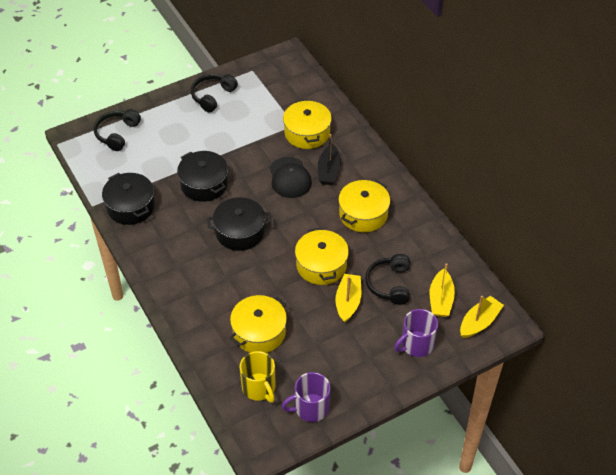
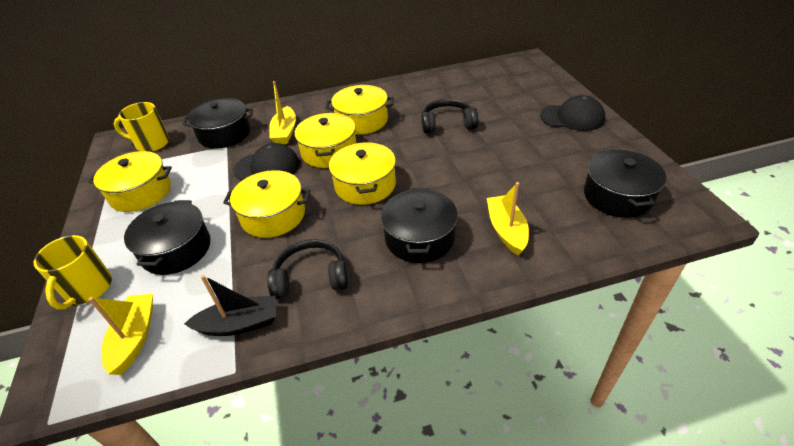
black cap: [270,157,312,198] = 1 -> [233,143,300,181] [540,95,605,131] = 2
black headphones: [94,109,141,151] [191,74,238,113] [365,254,410,305] = 3 -> [267,239,348,299] [422,99,478,134] = 2
black pot: [102,173,155,225] [177,151,228,202] [207,197,271,251] = 3 -> [124,200,210,275] [182,98,253,149] [381,188,458,263] [584,149,666,218] = 4
purple mug: [282,372,330,422] [394,309,438,357] = 2 -> none = 0
yellow mug: [240,351,276,403] = 1 -> [34,235,112,309] [114,102,169,152] = 2
yellow pot: [230,295,287,353] [283,99,332,149] [295,228,349,285] [338,180,390,232] = 4 -> [88,151,172,212] [223,170,310,238] [295,113,356,168] [326,85,394,134] [329,142,396,205] = 5

